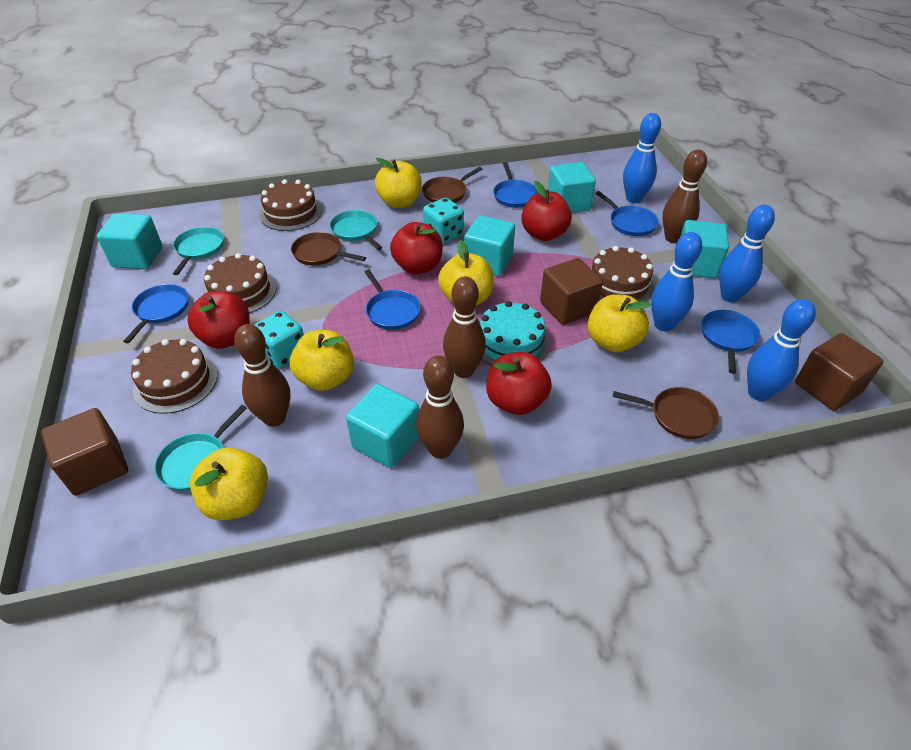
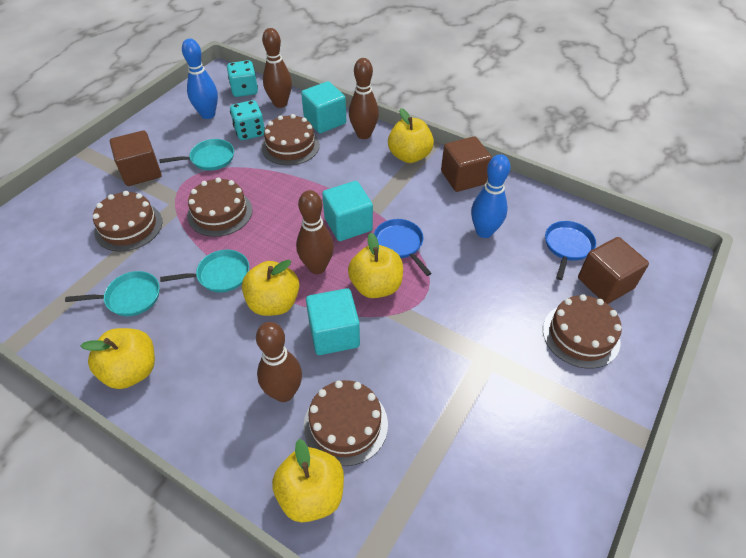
blue bowling pin: [623,113,661,203] [651,232,702,332] [719,205,775,303] [747,299,816,401] = 4 -> [182,38,218,119] [471,154,511,238] = 2
blue pan: [123,284,189,343] [364,269,421,330] [493,162,538,208] [595,191,659,236] [701,310,760,374] = 5 -> [374,219,432,276] [545,221,596,280] = 2
brown cake: [131,339,218,414] [204,253,276,313] [259,179,322,231] [591,246,655,302] = 4 -> [93,191,162,252] [187,177,253,237] [262,114,320,165] [303,380,388,466] [543,294,622,369] = 5
brown pan: [291,232,366,265] [422,167,482,203] [613,387,719,439] = 3 -> none = 0
red apple: [187,291,250,349] [390,222,443,274] [486,352,552,415] [521,181,572,241] = 4 -> none = 0
turquoise cake: [480,301,549,366] = 1 -> none = 0
turquoise cube: [97,213,163,269] [346,384,419,468] [464,215,515,276] [547,162,596,213] [680,220,729,279] = 5 -> [301,81,346,133] [306,288,360,355] [322,181,373,241] = 3

